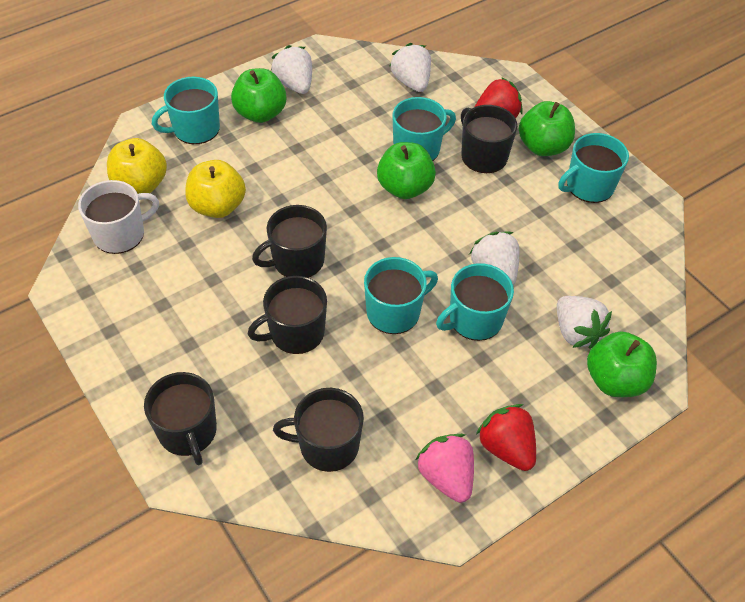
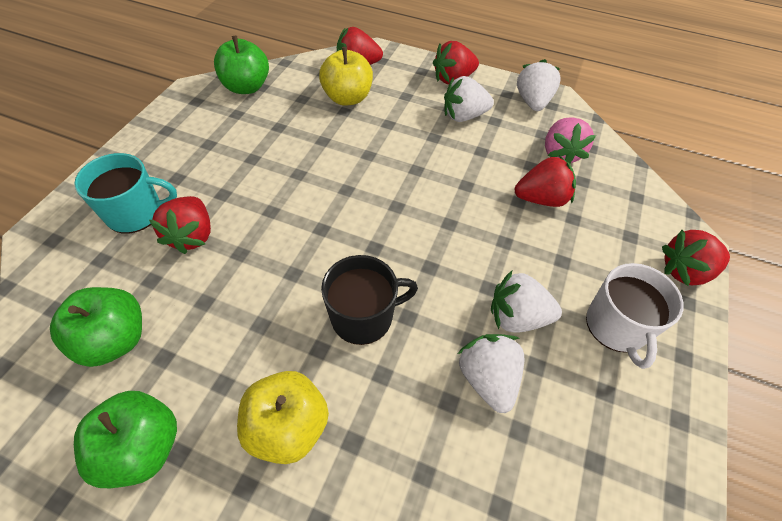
black mug: [144,372,217,465] [248,276,327,354] [252,205,327,278] [273,388,364,472] [461,105,517,173] = 5 -> [321,255,418,345] = 1
green apple: [231,68,287,123] [377,142,436,199] [519,101,575,156] [587,332,657,397] = 4 -> [50,287,142,367] [74,391,177,488] [214,36,269,94] = 3
red strawberry: [475,77,523,118] [476,404,536,471] = 2 -> [149,196,211,254] [337,27,383,65] [433,41,479,84] [515,155,576,207] [662,230,730,286] = 5
turquoise mug: [152,77,220,144] [364,257,438,334] [392,97,456,161] [436,263,514,341] [558,133,629,203] = 5 -> [74,153,177,234] = 1

